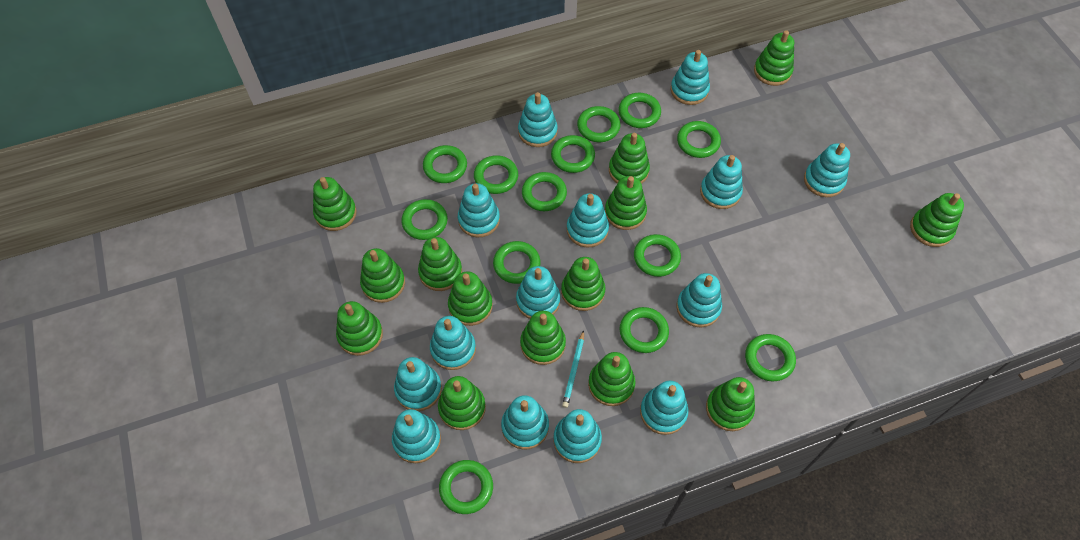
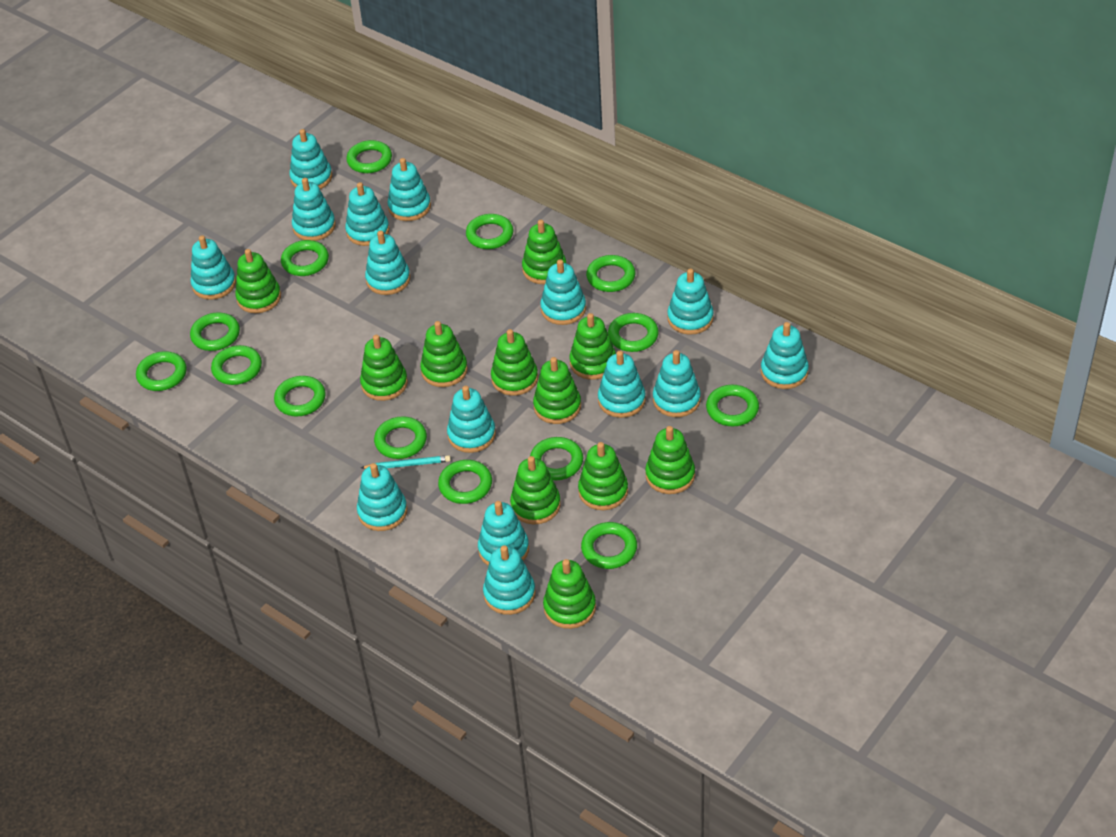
green ring: [401,199,448,240] [423,145,467,183] [439,460,493,514] [474,155,518,194] [493,241,540,284] [522,172,567,211] [551,135,595,173] [577,106,620,142] [619,93,661,128] [620,307,669,353] [634,234,681,277] [677,121,721,158] [745,334,796,381] = 13 -> [136,351,187,391] [190,313,240,351] [211,345,262,385] [274,376,326,417] [281,240,329,276] [346,140,392,173] [374,416,427,459] [438,460,492,504] [466,214,513,249] [530,437,583,480] [581,522,637,569] [586,255,635,292] [608,313,659,352] [706,385,759,426] = 14
green stacking toy: [313,177,357,231] [336,301,383,356] [360,248,405,303] [418,237,462,291] [438,376,486,430] [448,271,493,326] [520,311,566,365] [561,257,605,311] [588,352,635,406] [605,176,647,230] [609,133,650,184] [706,377,755,431] [754,30,794,86] [910,193,964,247] = 14 -> [235,249,281,313] [360,335,408,401] [420,321,468,387] [491,329,538,396] [510,456,561,524] [522,220,566,284] [533,357,581,424] [543,559,596,629] [570,313,616,380] [578,442,628,510] [645,426,695,494] = 11
turquoise stacking toy: [392,409,441,463] [394,357,442,411] [430,316,476,370] [458,183,500,237] [501,395,549,450] [516,266,560,319] [518,92,558,147] [554,409,602,463] [566,193,609,248] [640,381,689,435] [671,50,710,105] [676,273,722,327] [700,155,743,209] [804,143,850,197] = 14 -> [190,235,236,300] [289,129,332,189] [292,178,336,241] [345,182,389,246] [357,463,407,531] [365,230,410,295] [388,158,431,221] [447,386,496,453] [478,501,529,565] [483,545,536,615] [540,259,586,325] [598,351,646,418] [653,350,701,417] [667,269,714,335] [761,322,809,389] = 15

